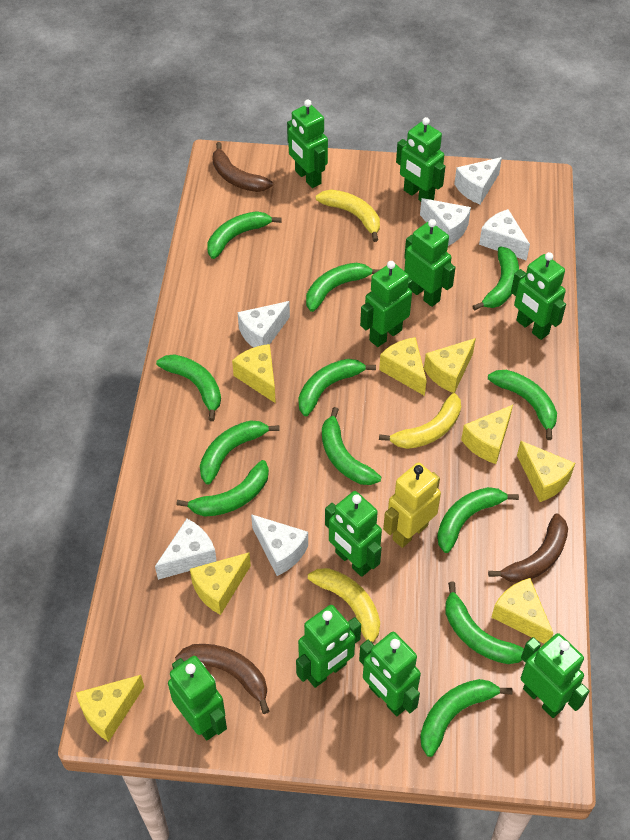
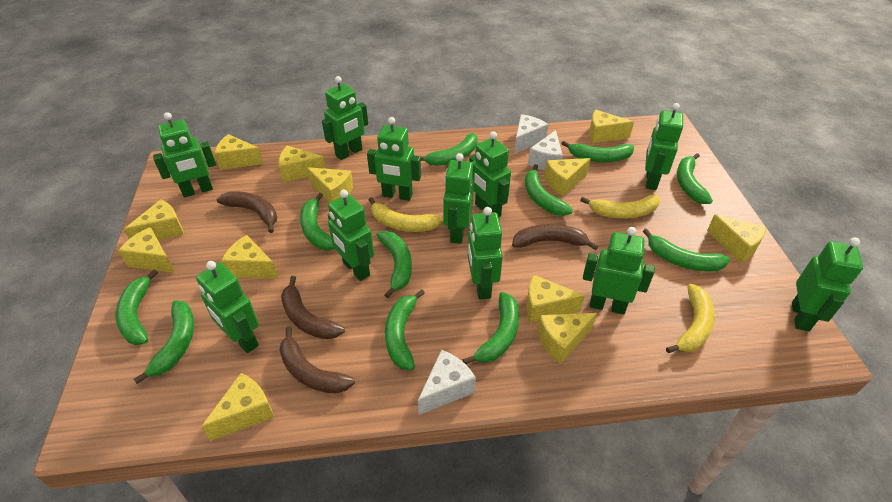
brown banana: [175,644,269,714] [212,142,273,192] [488,513,568,583] = 3 -> [217,191,277,233] [279,326,355,394] [281,276,345,339] [512,224,598,250] = 4
green banana: [156,354,221,421] [176,460,269,517] [200,420,280,485] [207,211,282,259] [298,359,376,416] [306,263,379,312] [322,407,381,485] [420,679,513,757] [437,487,519,553] [446,581,524,664] [473,246,519,311] [488,370,557,440] = 12 -> [115,270,158,345] [134,301,194,384] [300,193,334,250] [377,231,412,298] [385,289,425,370] [420,133,478,166] [462,292,519,364] [525,164,573,216] [561,141,634,162] [643,229,730,271] [677,153,713,204] = 11
green robot: [168,656,227,740] [287,99,328,188] [296,605,361,688] [325,491,382,577] [359,632,421,716] [360,261,412,347] [396,117,445,201] [404,219,456,307] [511,252,566,340] [521,633,589,718] = 10 -> [153,112,216,197] [196,261,259,353] [322,76,368,160] [328,190,374,281] [367,117,421,201] [443,153,474,244] [468,207,503,300] [469,131,511,218] [583,227,655,314] [645,103,683,190] [792,238,863,331] = 11
white cheese: [155,519,217,580] [238,301,290,348] [251,514,308,576] [420,198,471,246] [454,157,502,204] [479,209,530,261] = 6 -> [418,350,476,415] [514,114,548,154] [528,130,563,171] = 3
yellow cheese: [76,675,144,742] [190,552,251,615] [232,344,276,403] [379,337,427,396] [424,338,476,393] [461,405,513,464] [491,578,554,644] [517,441,575,502] = 8 -> [118,227,175,273] [124,199,184,240] [201,373,274,441] [214,134,264,170] [221,235,279,279] [279,146,326,183] [307,167,353,203] [526,275,585,323] [537,313,597,364] [544,158,591,196] [589,110,634,143] [707,214,767,263] = 12
yellow robot: [383,462,441,548] = 1 -> none = 0

